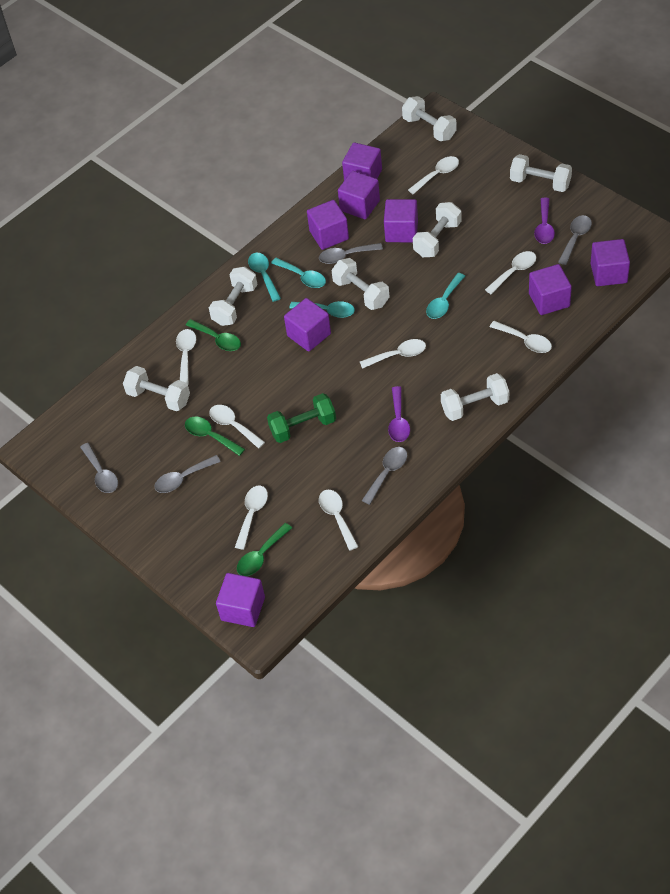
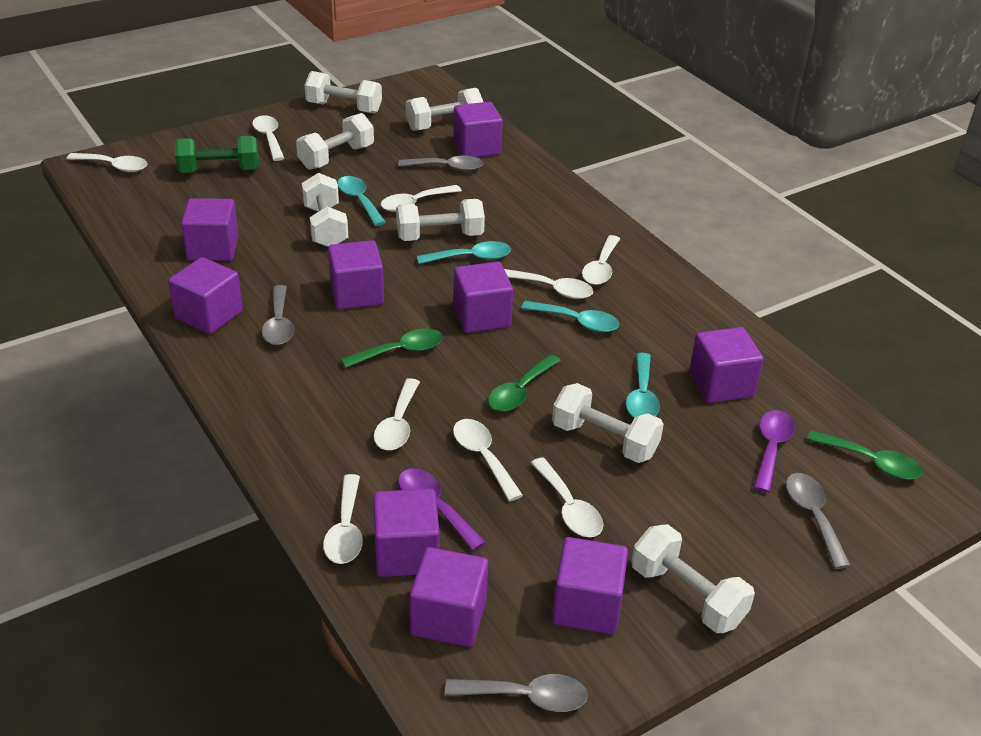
grey spoon: [80,443,118,493] [154,455,221,493] [319,243,383,264] [362,447,407,505] [558,215,592,265] = 5 -> [262,285,294,345] [398,156,484,171] [445,674,588,712] [786,473,851,569] = 4
purple cube: [216,573,265,627] [284,298,331,352] [307,200,349,250] [338,171,380,219] [342,142,382,180] [384,199,418,242] [529,264,572,315] [591,239,630,286] = 8 -> [168,257,243,334] [181,198,239,261] [328,240,384,310] [373,489,440,577] [410,547,488,647] [453,102,503,157] [453,262,513,333] [552,537,628,634] [689,327,764,403] = 9
white spoon: [176,329,196,385] [209,405,265,449] [235,486,268,550] [319,490,359,551] [360,339,426,369] [408,156,459,194] [485,251,536,294] [490,321,552,353] = 8 -> [66,153,147,172] [252,115,285,161] [323,474,363,564] [374,378,420,450] [381,185,462,212] [453,419,523,501] [504,269,593,299] [531,457,604,537] [582,235,620,285] = 9

